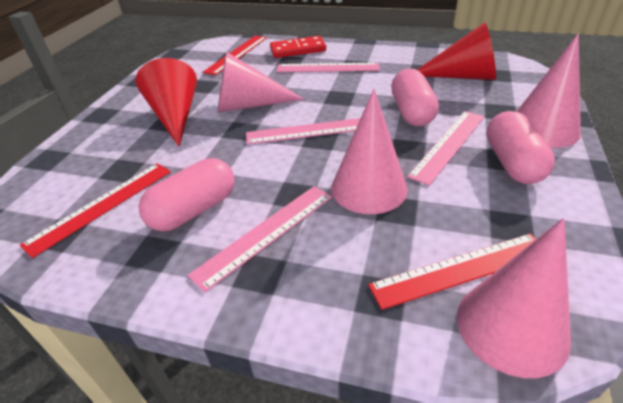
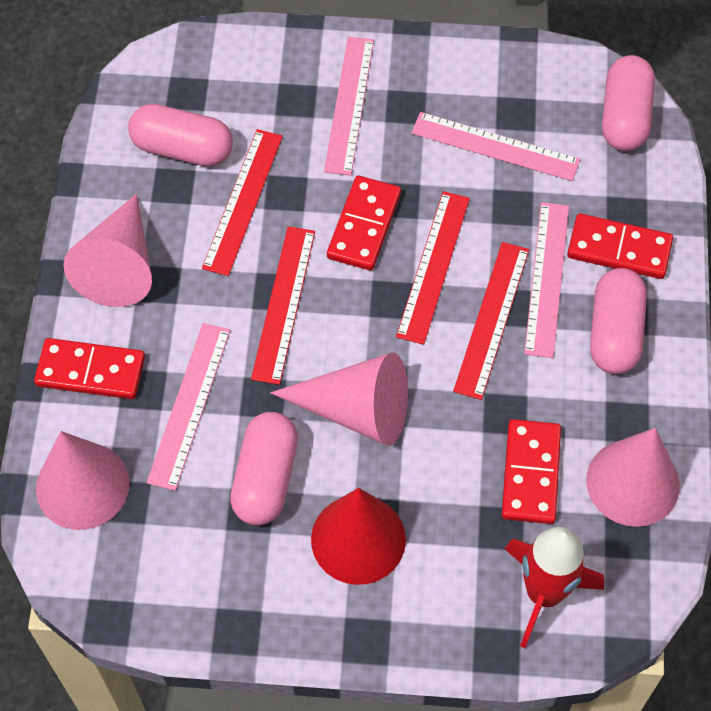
pink capsule: [139,158,235,231] [391,69,439,126] [486,111,555,184] = 3 -> [128,104,233,167] [230,412,298,525] [590,268,647,374] [602,55,655,151] = 4
red cone: [135,58,197,147] [417,23,496,80] = 2 -> [311,488,406,585] = 1
red domino: [270,36,326,58] = 1 -> [34,338,145,399] [327,176,401,270] [502,419,561,524] [567,213,673,279] = 4
red rocket: none = 0 -> [505,527,604,648] = 1
red ruler: [20,163,171,258] [203,36,267,75] [368,234,536,310] = 3 -> [202,129,283,276] [251,226,315,385] [396,191,470,345] [453,242,529,400] = 4

